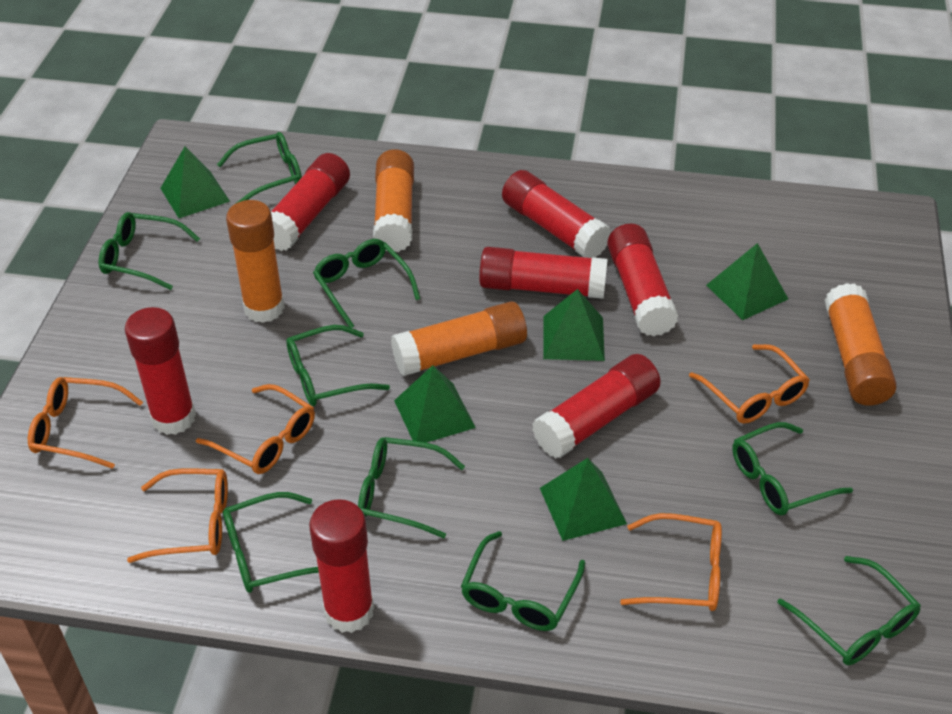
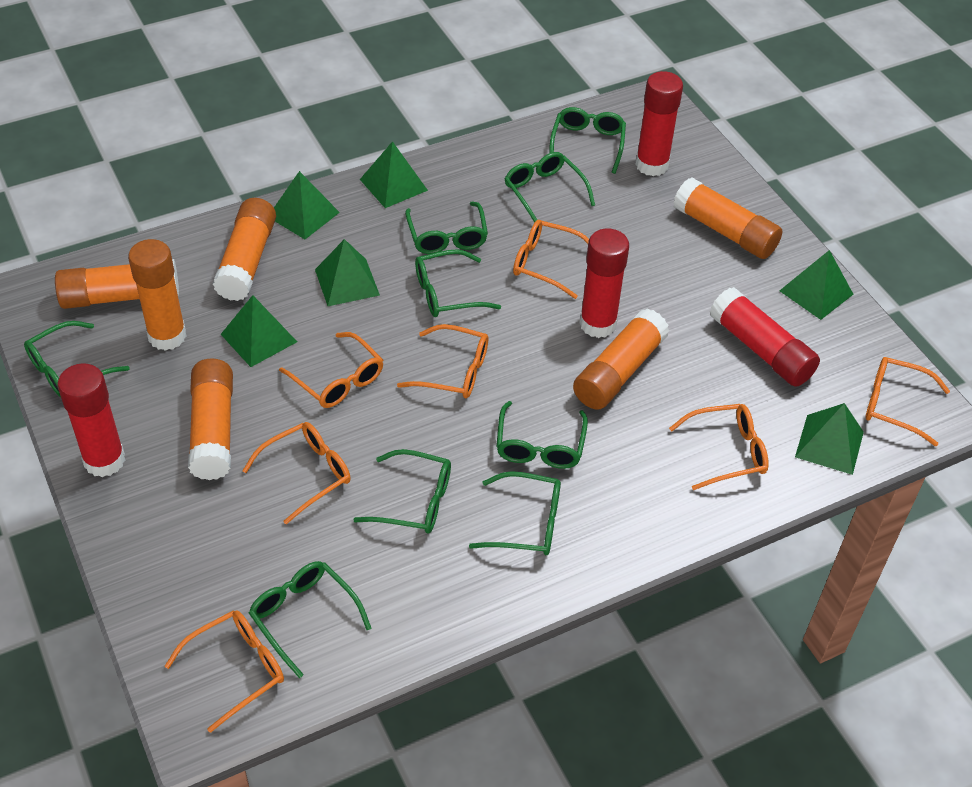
green pyramid: [160,146,230,218] [394,365,476,443] [540,458,627,541] [543,289,605,361] [706,243,788,320] = 5 -> [221,295,297,367] [274,171,340,239] [315,239,380,306] [360,141,428,208] [779,250,854,320] [795,403,864,475] = 6
orange glasses: [28,377,143,469] [127,468,228,563] [196,384,315,474] [620,513,722,611] [689,344,810,424] = 5 -> [165,610,284,733] [242,422,351,524] [279,332,383,408] [397,324,488,399] [513,220,589,299] [669,404,769,490] [865,357,950,446] = 7
orange glue stick: [226,200,285,323] [373,149,414,252] [391,301,527,376] [824,283,897,406] = 4 -> [55,259,179,309] [128,239,186,351] [188,358,233,480] [213,198,276,301] [573,309,669,410] [673,178,782,259] = 6
red glue stick: [125,307,196,435] [271,153,350,251] [309,499,374,633] [479,247,608,299] [502,170,611,258] [532,354,661,458] [607,223,679,337] = 7 -> [58,363,125,477] [579,228,629,338] [635,71,683,176] [710,287,820,387] = 4

